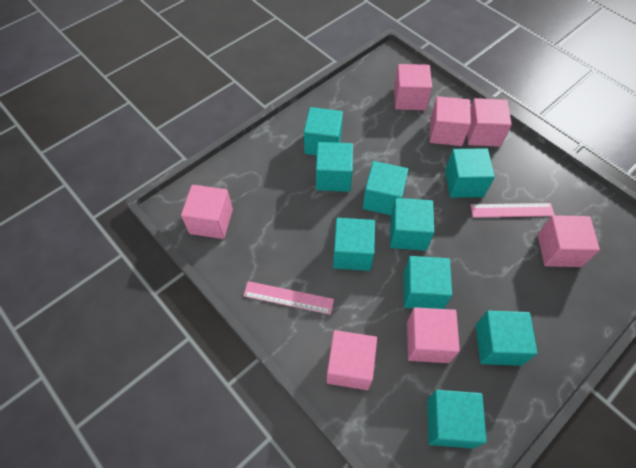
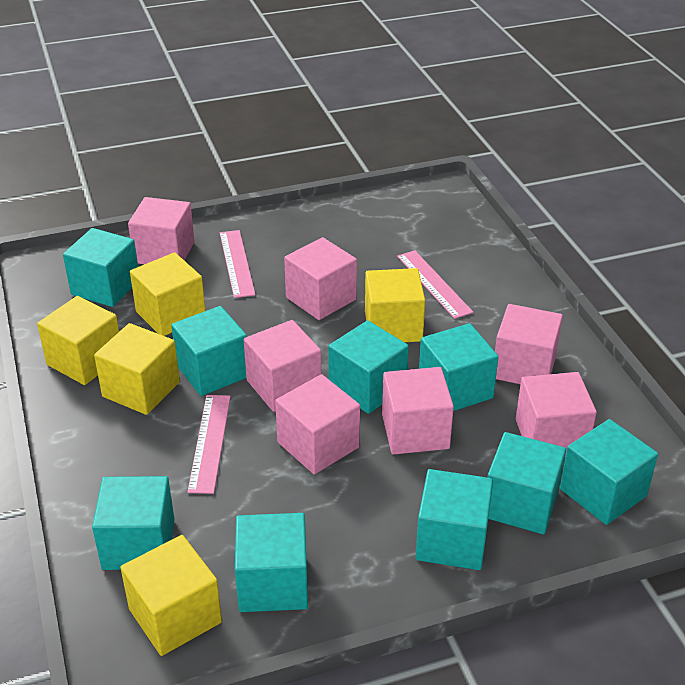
pink ruler: [243,281,334,315] [471,203,554,218] = 2 -> [187,395,231,494] [220,230,256,298] [397,250,473,319] = 3
yellow cube: none = 0 -> [37,296,119,385] [94,323,180,415] [120,535,222,656] [130,252,205,336] [365,268,425,342] = 5

